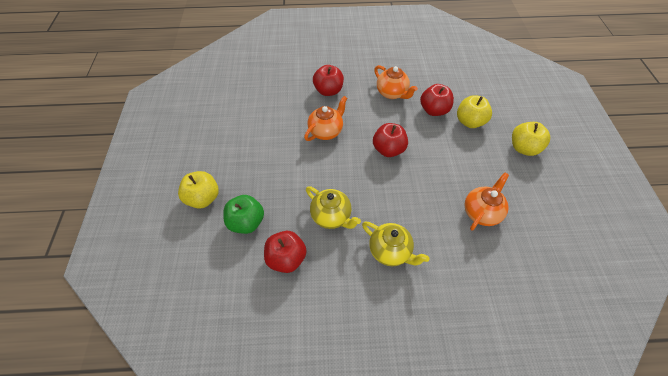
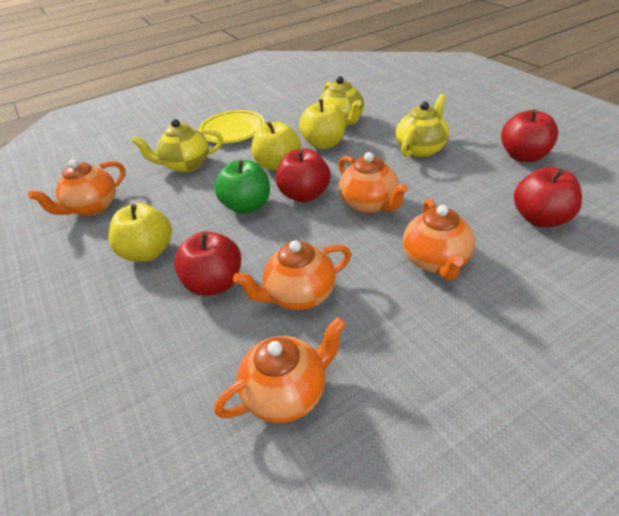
orange teapot: [304,96,347,141] [374,65,418,99] [465,172,509,230] = 3 -> [28,159,125,216] [214,317,346,423] [233,240,351,310] [338,152,408,213] [403,199,475,280] = 5
yellow plate: none = 0 -> [198,110,265,144] = 1
yellow teapot: [306,186,361,229] [362,222,430,266] = 2 -> [131,119,223,173] [318,76,364,127] [396,94,449,158] = 3

